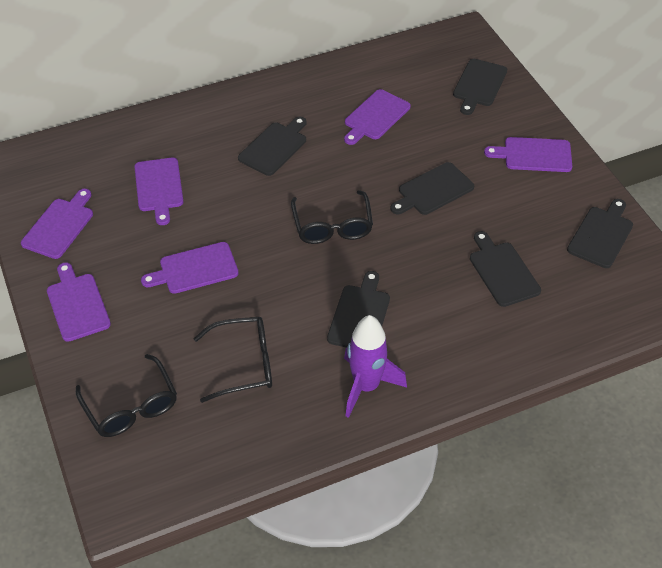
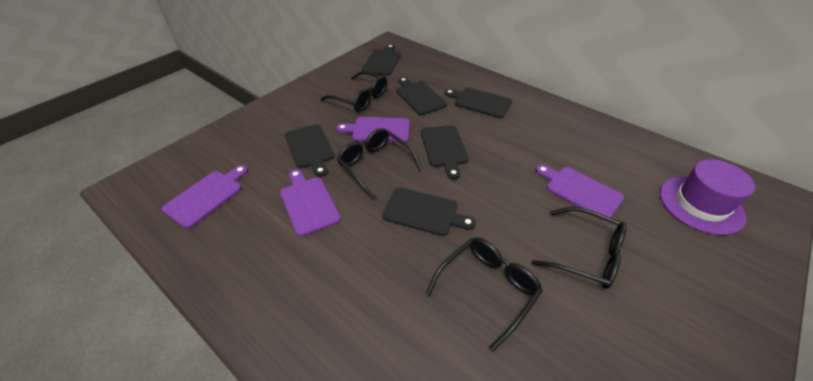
black glasses: [76,354,177,437] [193,317,272,403] [291,190,373,244] = 3 -> [321,71,387,112] [337,128,422,200] [426,237,543,351] [532,207,627,289] = 4
purple cutting board: [21,189,93,259] [47,262,111,342] [134,158,184,225] [141,242,239,294] [344,89,411,145] [484,137,572,172] = 6 -> [162,165,248,228] [280,169,341,237] [336,117,410,143] [536,165,624,221] = 4
purple hat: none = 0 -> [660,159,755,235] = 1
purple rocket: [344,315,407,418] = 1 -> none = 0

